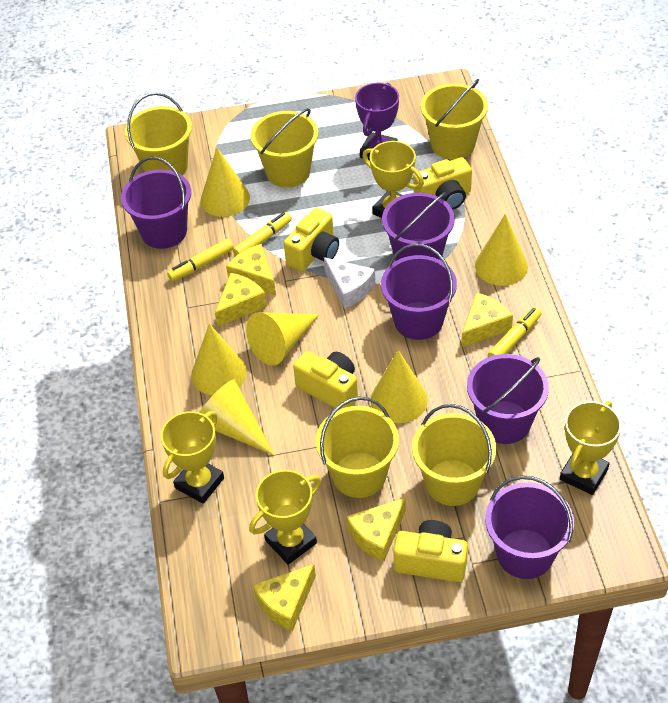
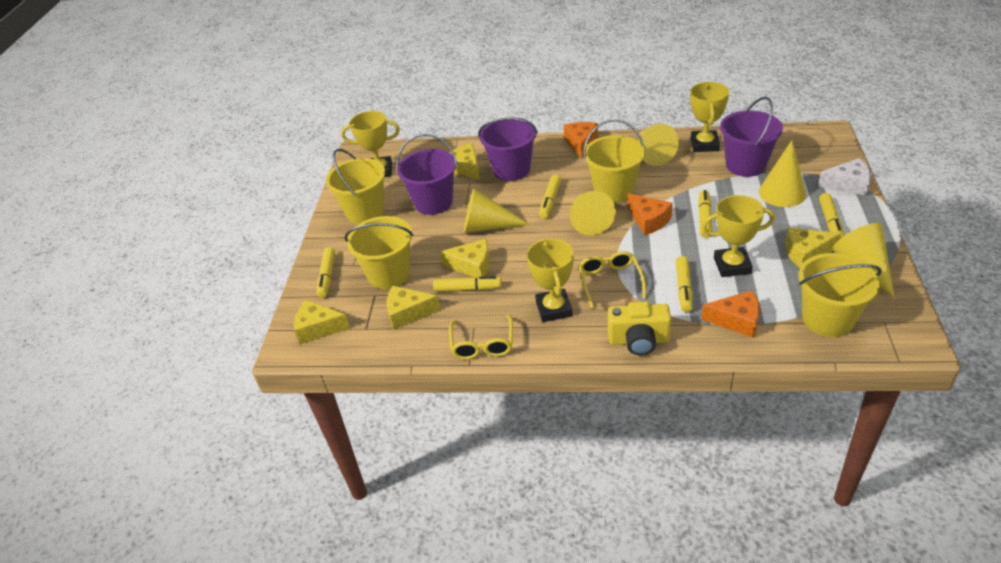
orange cheese: none = 0 -> [564,122,598,159] [628,194,673,235] [701,290,760,338] = 3
purple bucket: [121,157,191,249] [381,243,457,340] [382,192,455,261] [467,354,549,444] [485,475,574,579] = 5 -> [396,134,457,215] [478,118,538,181] [720,97,783,177] = 3
purple trophy: [355,83,399,160] = 1 -> none = 0
yellow bucket: [125,93,192,175] [250,108,318,188] [316,397,399,498] [412,404,496,506] [421,79,488,159] = 5 -> [326,149,385,224] [345,216,413,289] [583,119,645,202] [799,253,882,337] = 4
yellow camera: [284,208,339,271] [293,351,358,410] [393,520,468,582] [413,157,472,209] = 4 -> [608,302,671,355] = 1
yellow cone: [191,324,247,396] [199,379,274,455] [200,148,250,217] [246,312,319,365] [371,350,428,423] [475,214,528,286] = 6 -> [464,189,530,233] [570,191,616,235] [638,124,679,166] [759,140,806,207] [833,223,895,298] = 5
yellow glasses: none = 0 -> [449,315,513,359] [578,251,646,308] = 2
yellow marker: [167,239,234,282] [233,212,292,256] [488,307,542,357] = 3 -> [317,247,335,298] [433,276,502,292] [539,175,561,219] [676,256,693,312] [698,190,712,238] [819,193,844,239] = 6

